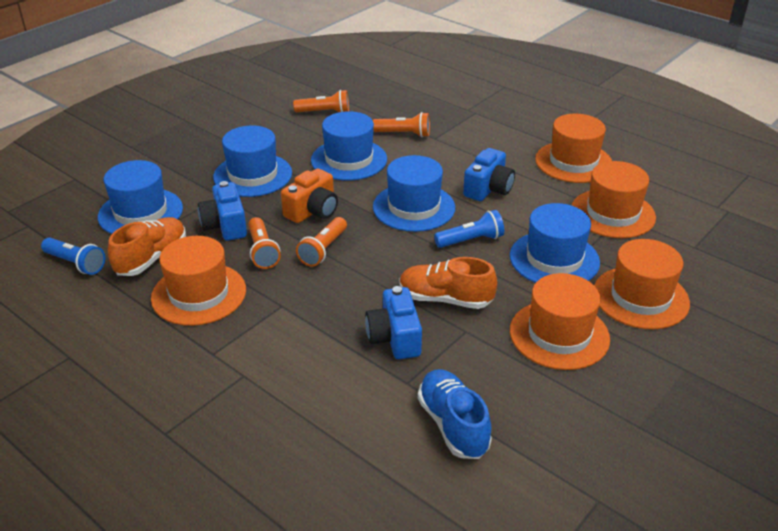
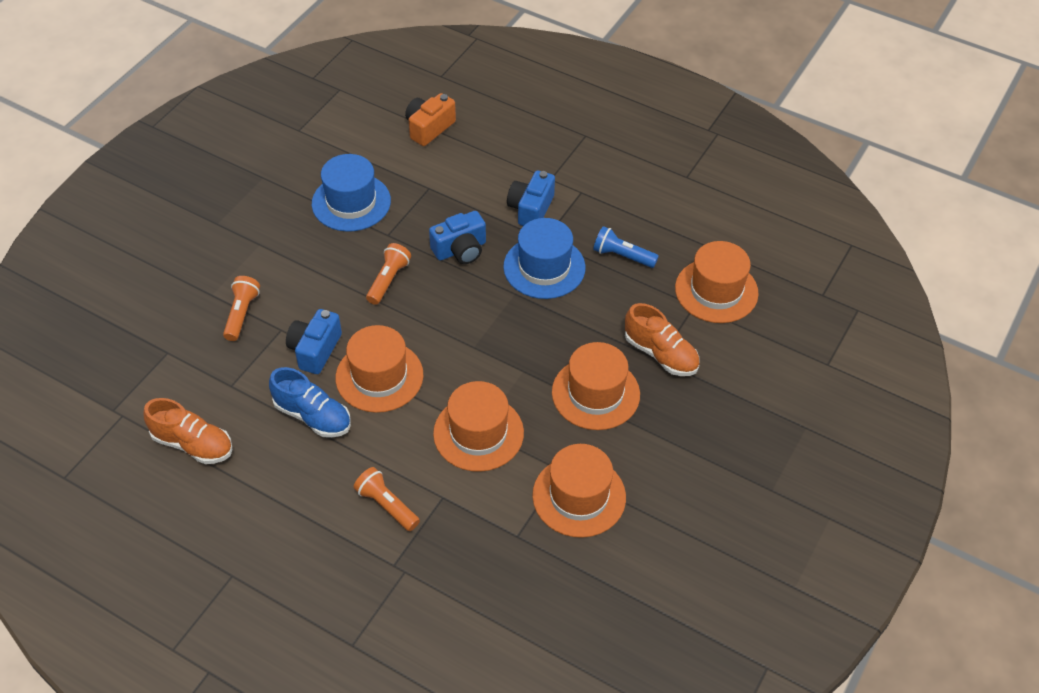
blue flashlight: [41,238,105,275] [434,210,504,248] = 2 -> [593,226,659,268] = 1
blue hat: [98,160,183,234] [213,126,292,197] [311,111,387,181] [373,155,455,232] [510,203,600,283] = 5 -> [312,154,391,232] [503,218,586,299] = 2
orange flashlight: [248,217,281,269] [293,90,349,112] [296,217,347,267] [373,112,430,137] = 4 -> [223,276,260,341] [354,467,420,531] [366,243,411,305] = 3

